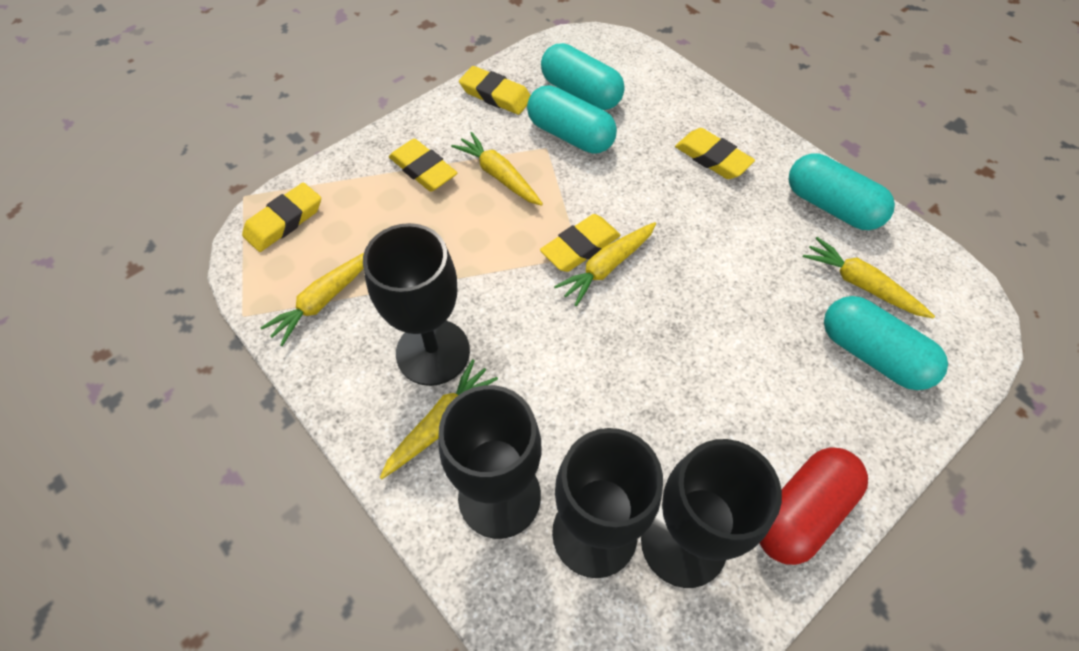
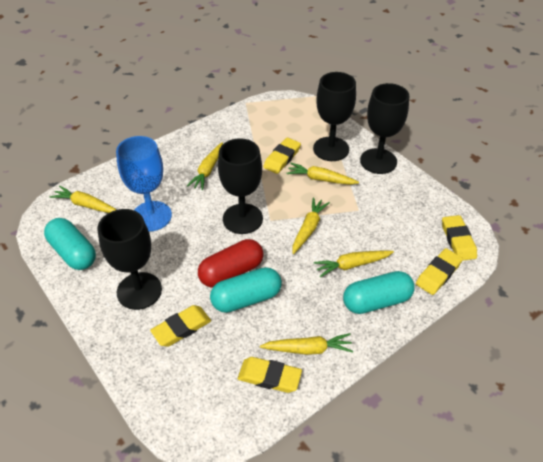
blue goblet: none = 0 -> [116,136,172,231] = 1
turquoise capsule: [527,85,617,154] [541,43,625,110] [788,153,895,230] [824,296,948,390] = 4 -> [44,218,96,270] [210,267,282,313] [343,271,415,314] = 3
yellow carrot: [260,253,364,346] [380,359,498,479] [451,132,543,206] [554,222,656,306] [803,237,935,318] = 5 -> [50,186,117,213] [187,142,223,190] [260,333,353,355] [287,163,359,185] [292,197,330,254] [314,250,394,277] = 6

